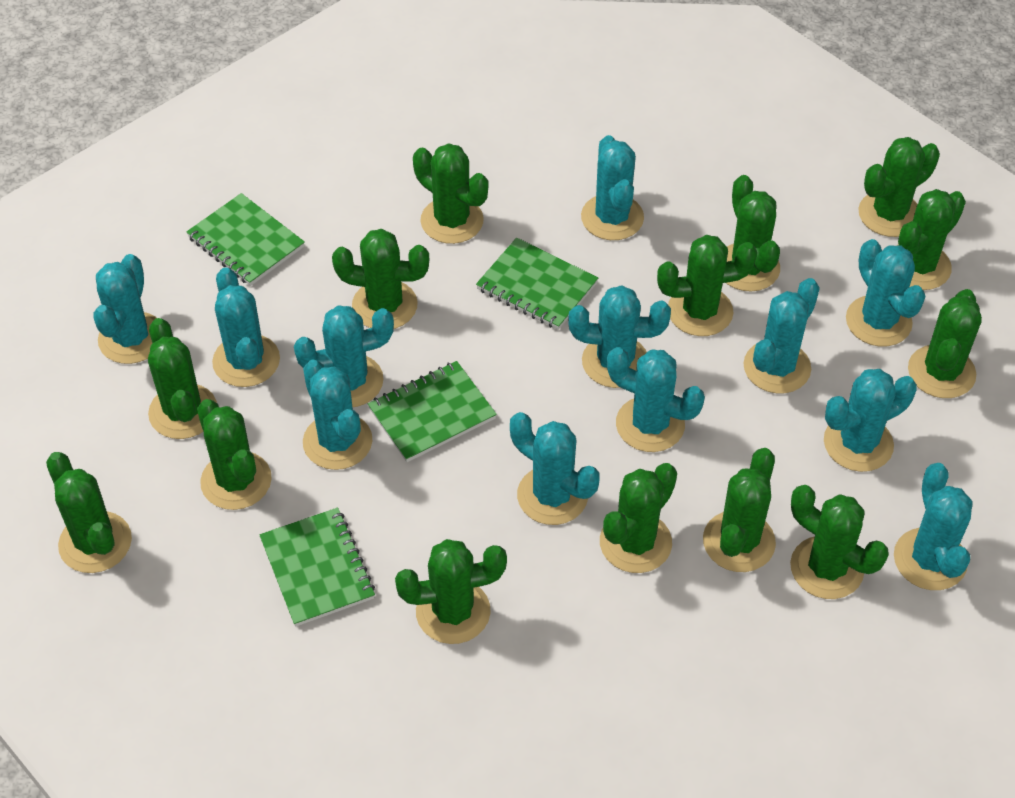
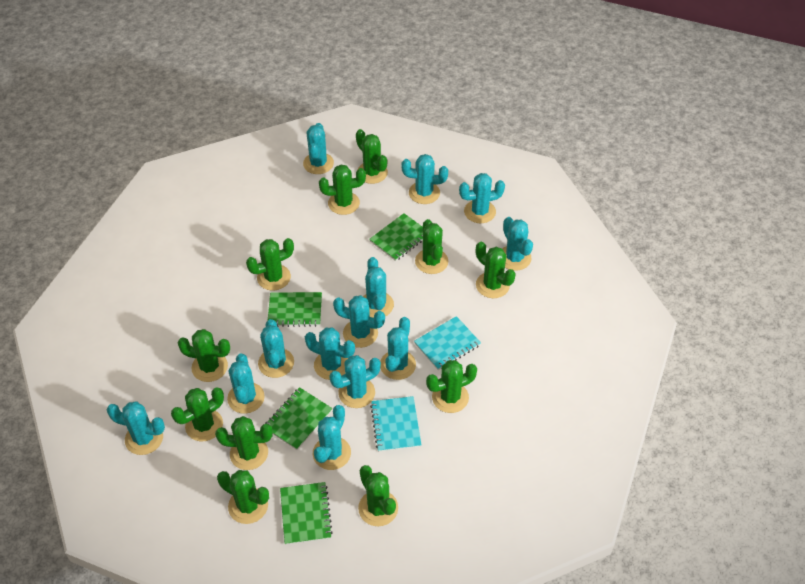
green cactus: [46,452,132,573] [148,318,217,439] [197,399,272,510] [332,229,429,329] [395,539,507,644] [413,143,488,244] [600,463,677,573] [657,235,757,336] [703,448,776,572] [726,175,780,292] [790,485,889,599] [858,137,940,237] [896,189,966,290] [908,289,982,398] = 14 -> [171,387,224,441] [178,329,230,382] [215,416,273,470] [217,470,269,524] [246,238,294,291] [319,165,366,215] [356,129,388,184] [358,465,398,526] [415,219,448,274] [426,360,477,413] [476,242,516,298] = 11
turquoise cactus: [93,254,156,364] [212,267,280,387] [294,305,394,407] [303,360,372,470] [510,412,600,525] [568,285,671,388] [581,135,644,240] [607,347,705,452] [743,278,820,394] [824,369,917,472] [846,239,925,346] [894,463,973,590] = 12 -> [107,402,165,455] [227,354,265,414] [258,319,294,378] [303,123,334,174] [305,328,355,380] [313,405,351,470] [329,355,381,408] [333,295,385,348] [363,257,394,318] [380,317,416,380] [401,154,448,204] [459,173,505,223] [502,217,533,271] = 13
turquoise notebook: none = 0 -> [370,396,422,452] [414,316,481,370] = 2

